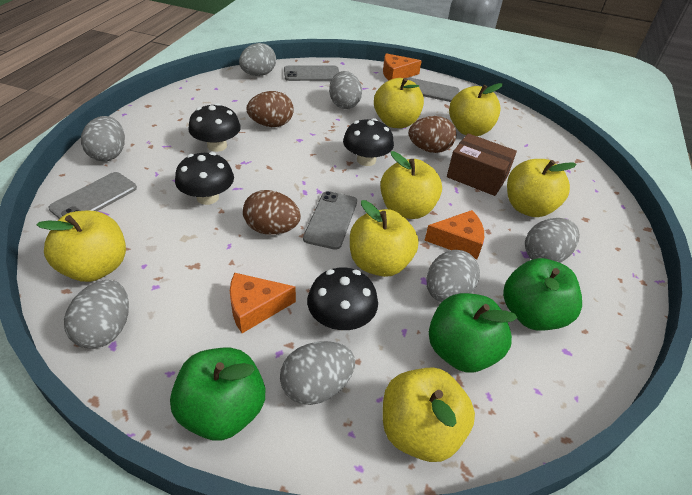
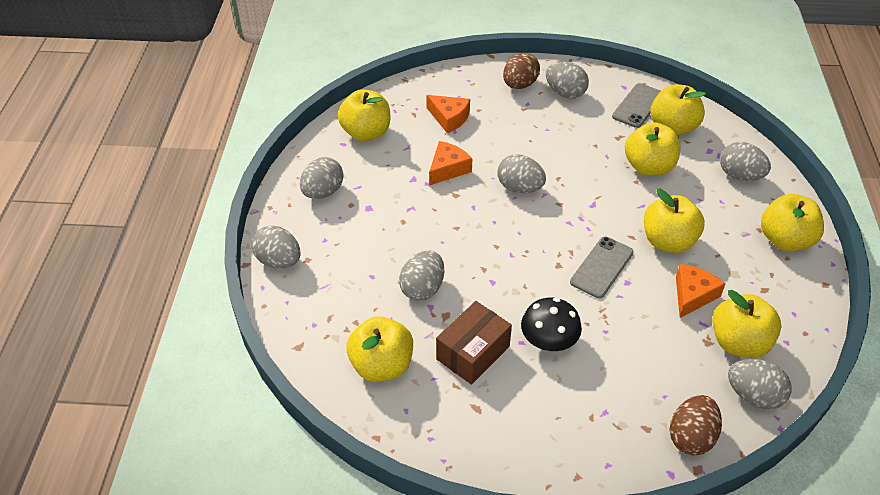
black mushroom: [175,152,234,205] [188,103,241,152] [307,267,378,331] [343,118,394,166] = 4 -> [521,298,582,351] = 1
brown egg: [243,190,301,235] [246,91,294,127] [409,116,456,153] = 3 -> [503,53,540,89] [670,395,722,456] = 2
green apple: [170,348,265,441] [429,293,517,372] [503,258,582,331] = 3 -> none = 0
grey phone: [48,172,137,219] [284,66,339,81] [303,191,357,250] [407,77,459,102] = 4 -> [570,237,634,298] [612,83,661,128] = 2

